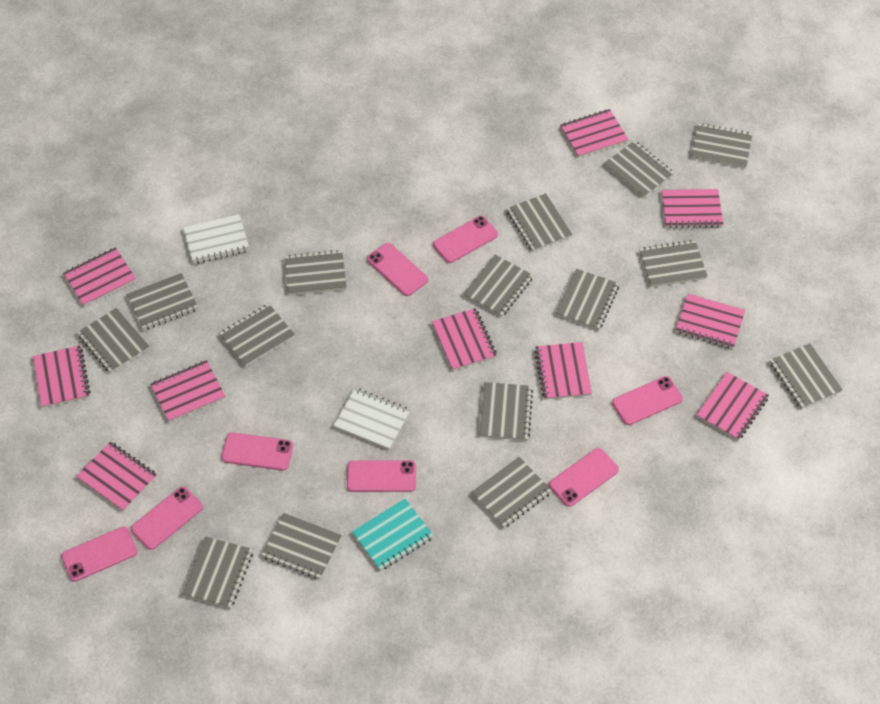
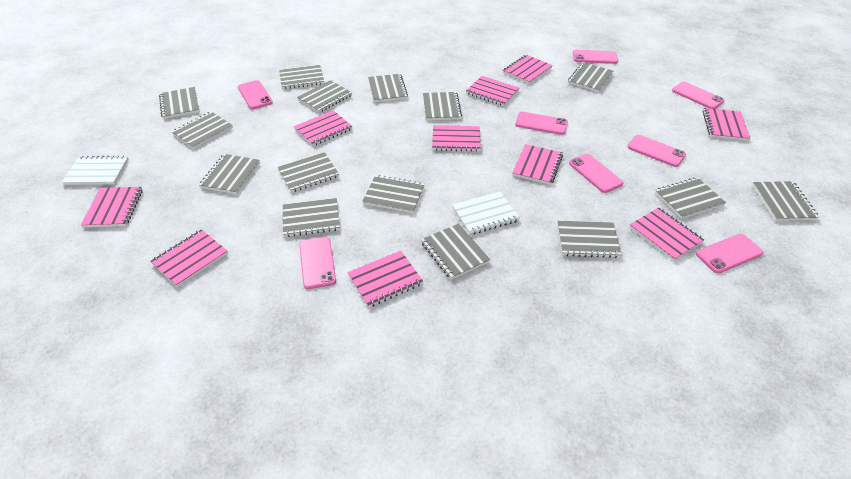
turquoise notebook: [352,499,434,571] = 1 -> none = 0

